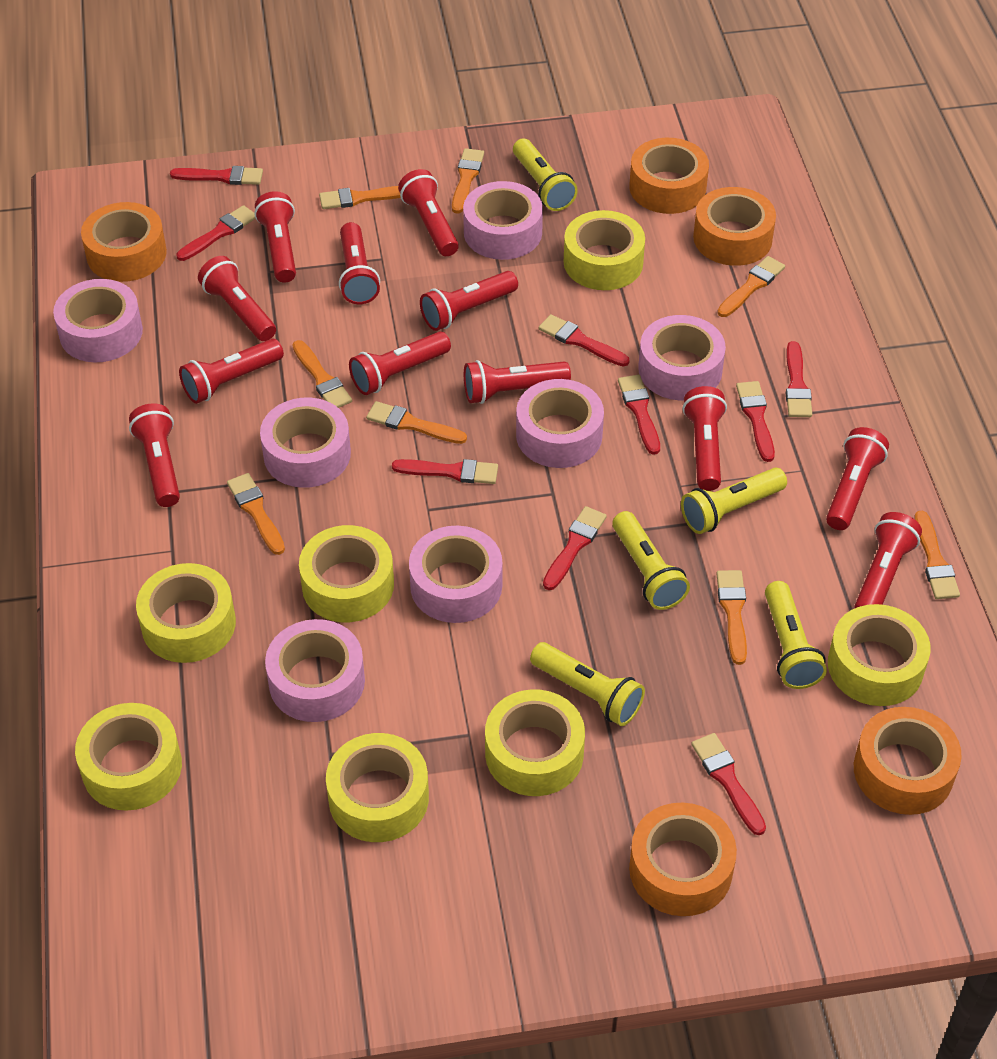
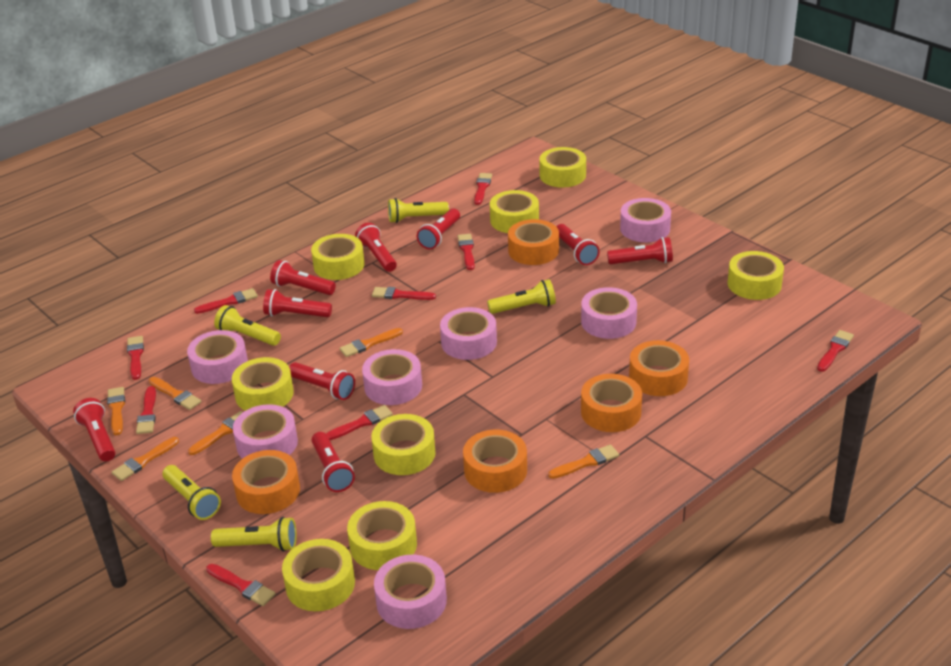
orange brush: [227,473,285,555] [292,340,352,408] [319,186,401,209] [366,401,467,444] [452,148,484,214] [716,570,747,665] [717,256,785,317] [914,511,960,599] = 8 -> [107,387,125,435] [112,437,179,481] [149,377,201,410] [188,411,243,455] [339,328,403,357] [548,444,619,479] = 6
red flashlight: [129,403,180,507] [179,339,284,404] [198,256,276,341] [254,191,296,283] [339,222,380,304] [349,331,451,395] [398,169,459,256] [420,271,518,331] [464,360,571,404] [683,386,727,491] [826,427,889,530] [854,512,922,609] = 12 -> [73,398,115,462] [263,289,332,317] [270,260,336,295] [289,362,355,400] [312,432,355,492] [355,223,397,272] [417,208,460,249] [556,224,600,265] [607,237,673,264] = 9
yellow tape: [75,703,182,811] [136,563,236,663] [299,525,394,622] [326,733,429,842] [485,689,585,796] [564,210,645,290] [828,604,931,706] = 7 -> [232,357,294,411] [282,539,355,611] [311,234,365,280] [347,501,417,570] [371,414,436,475] [490,190,539,233] [539,147,586,188] [727,251,784,300] = 8

